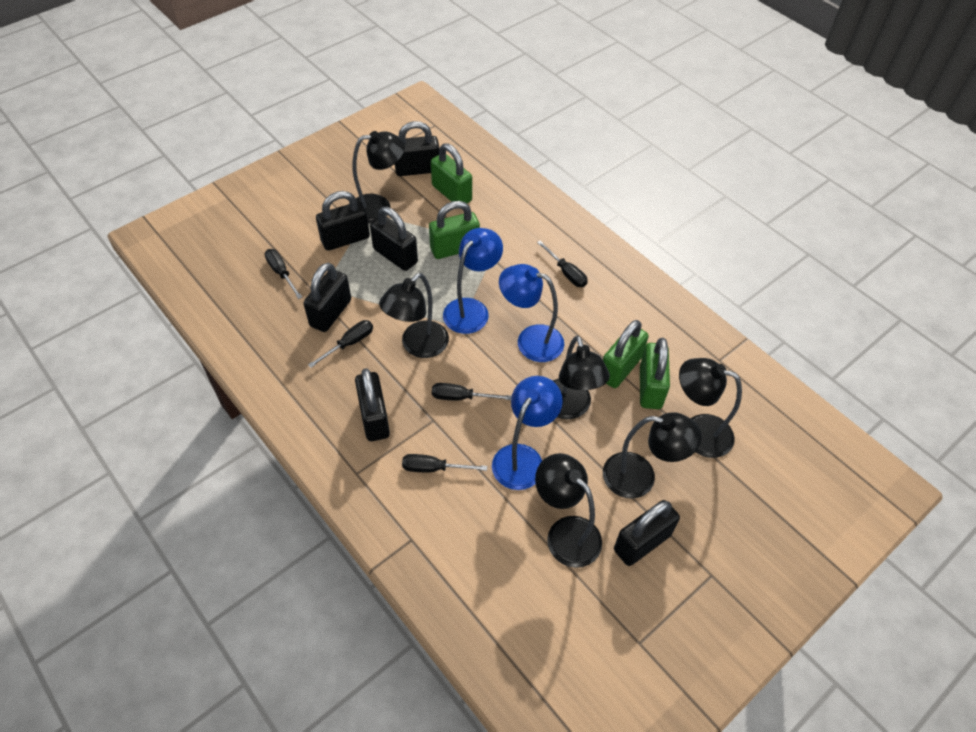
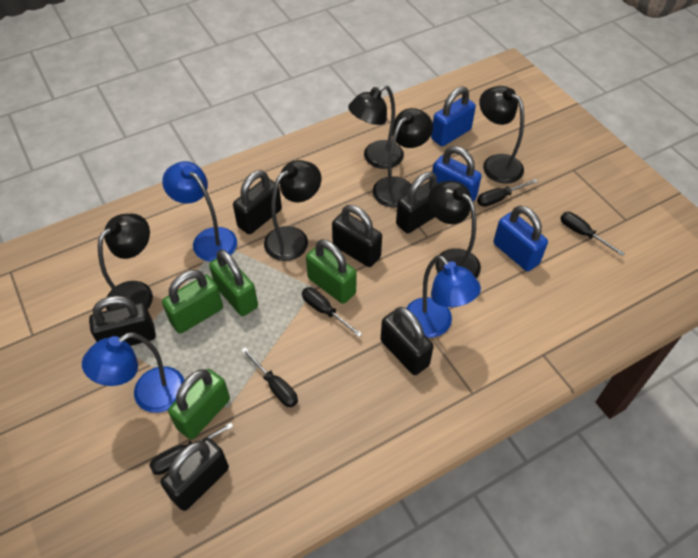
blue padlock: none = 0 -> [431,86,476,146] [432,146,482,202] [493,206,548,271] = 3

